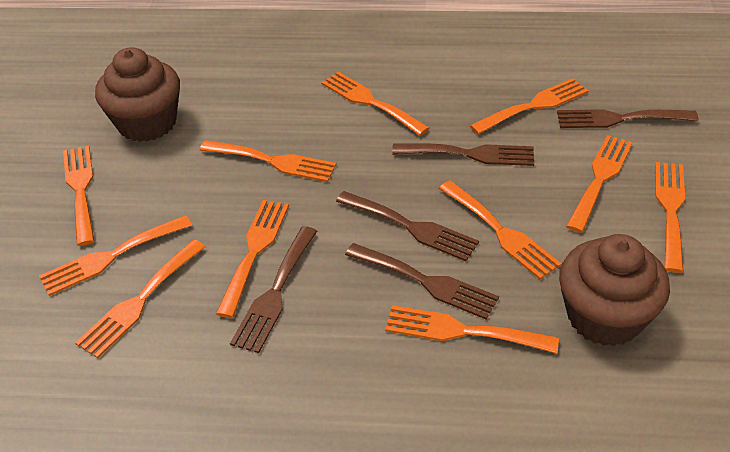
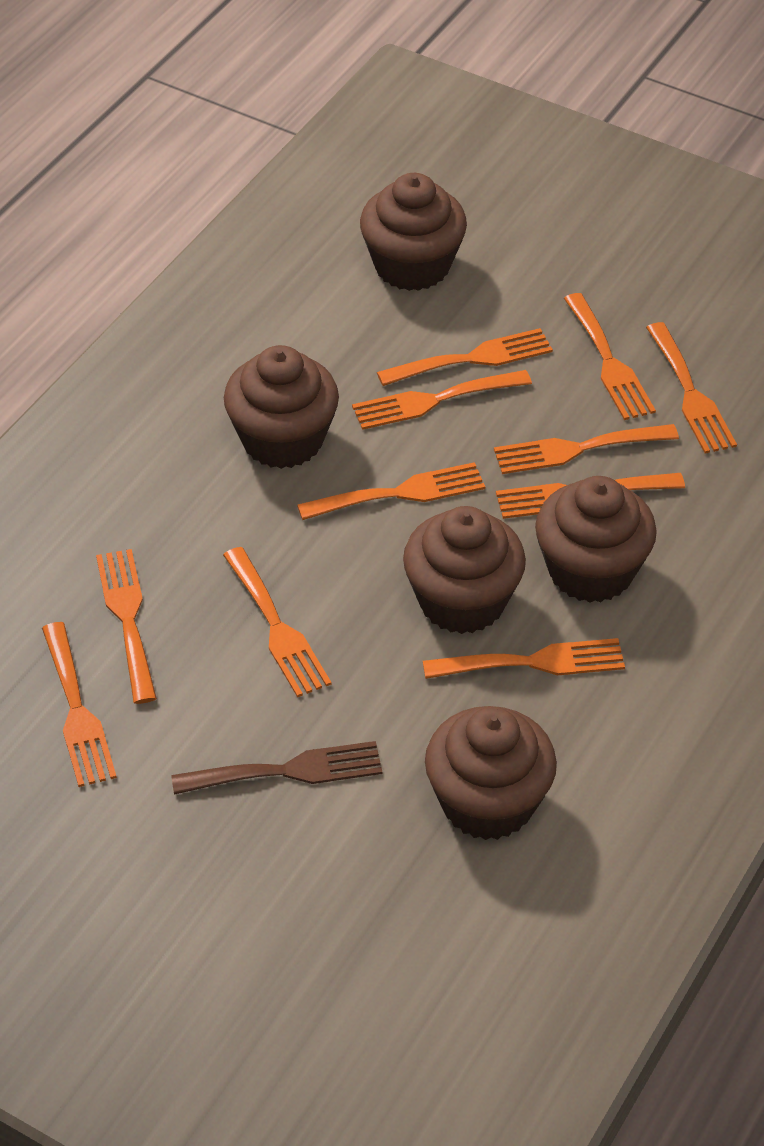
brown cupcake: [95,47,180,142] [559,234,670,346] = 2 -> [224,345,339,469] [360,173,467,291] [403,506,526,634] [425,706,557,840] [535,476,657,603] = 5
brown fork: [230,226,317,353] [336,191,479,261] [345,243,499,319] [392,144,534,166] [557,109,698,128] = 5 -> [171,741,382,795] = 1

